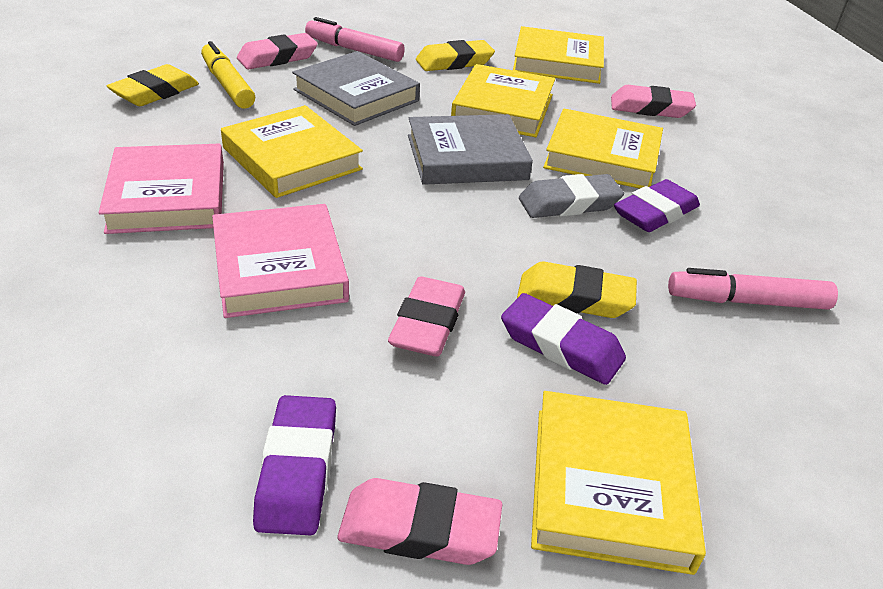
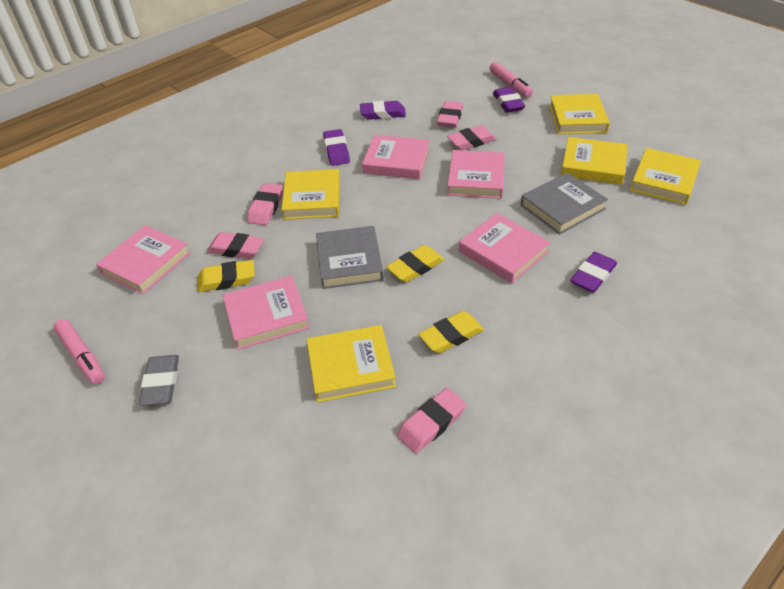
pink book: [99,144,224,234] [212,204,349,318] = 2 -> [96,225,190,295] [223,276,310,350] [362,135,430,179] [447,150,505,199] [459,213,550,283] = 5
pink eraser: [237,33,318,69] [338,478,502,565] [388,276,465,356] [611,85,696,118] = 4 -> [207,232,264,259] [247,183,283,225] [397,388,466,453] [437,101,463,127] [447,125,497,150] = 5
purple eraser: [253,395,336,535] [501,293,626,385] [614,179,700,232] = 3 -> [323,129,350,166] [360,101,406,120] [493,87,525,113] [570,252,617,293] = 4
yellow marker: [201,41,255,108] = 1 -> none = 0

